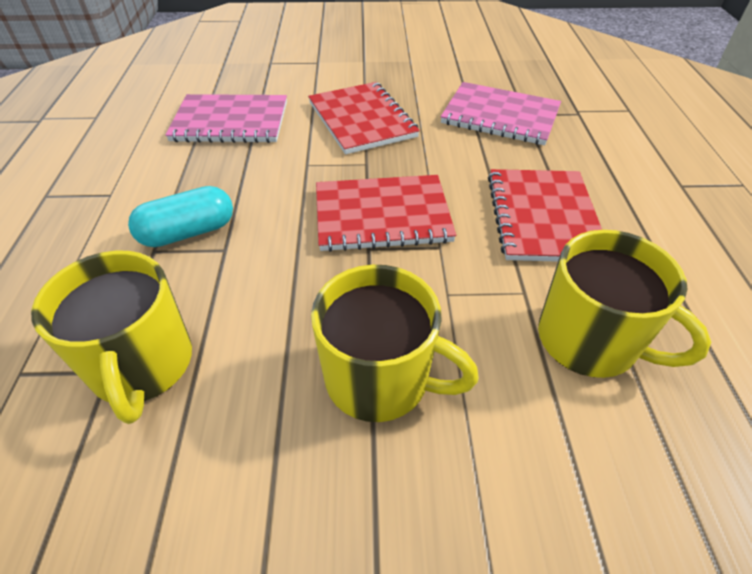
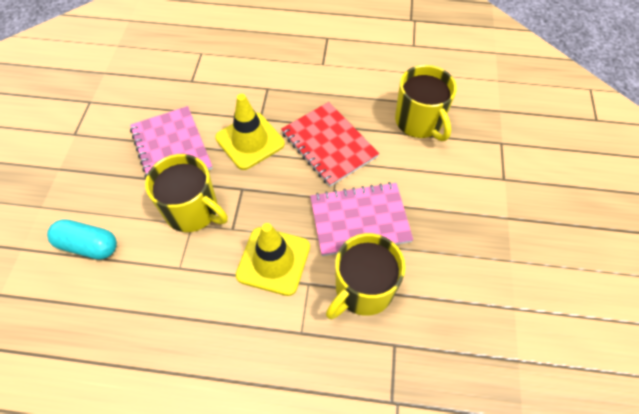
red notebook: [308,82,420,154] [316,175,456,252] [488,169,602,262] = 3 -> [281,102,379,187] = 1
yellow traffic cone: none = 0 -> [215,94,285,170] [236,223,310,296] = 2

